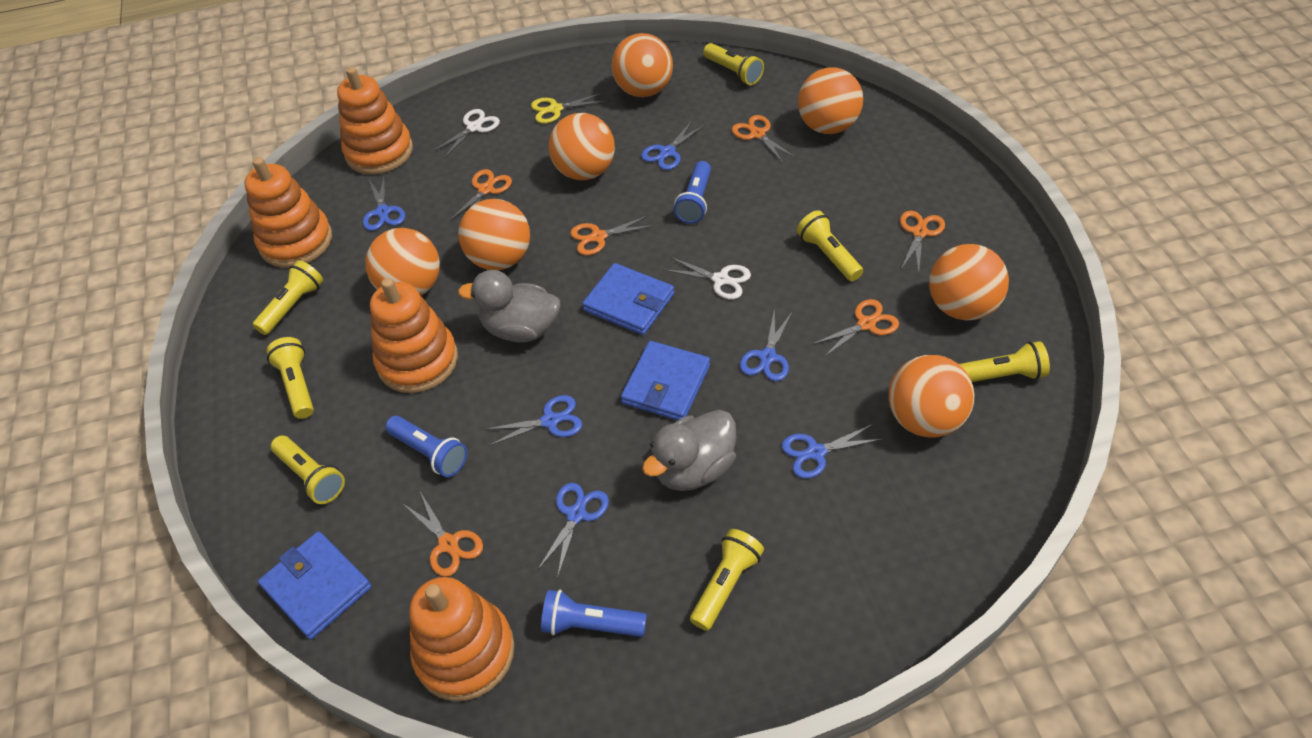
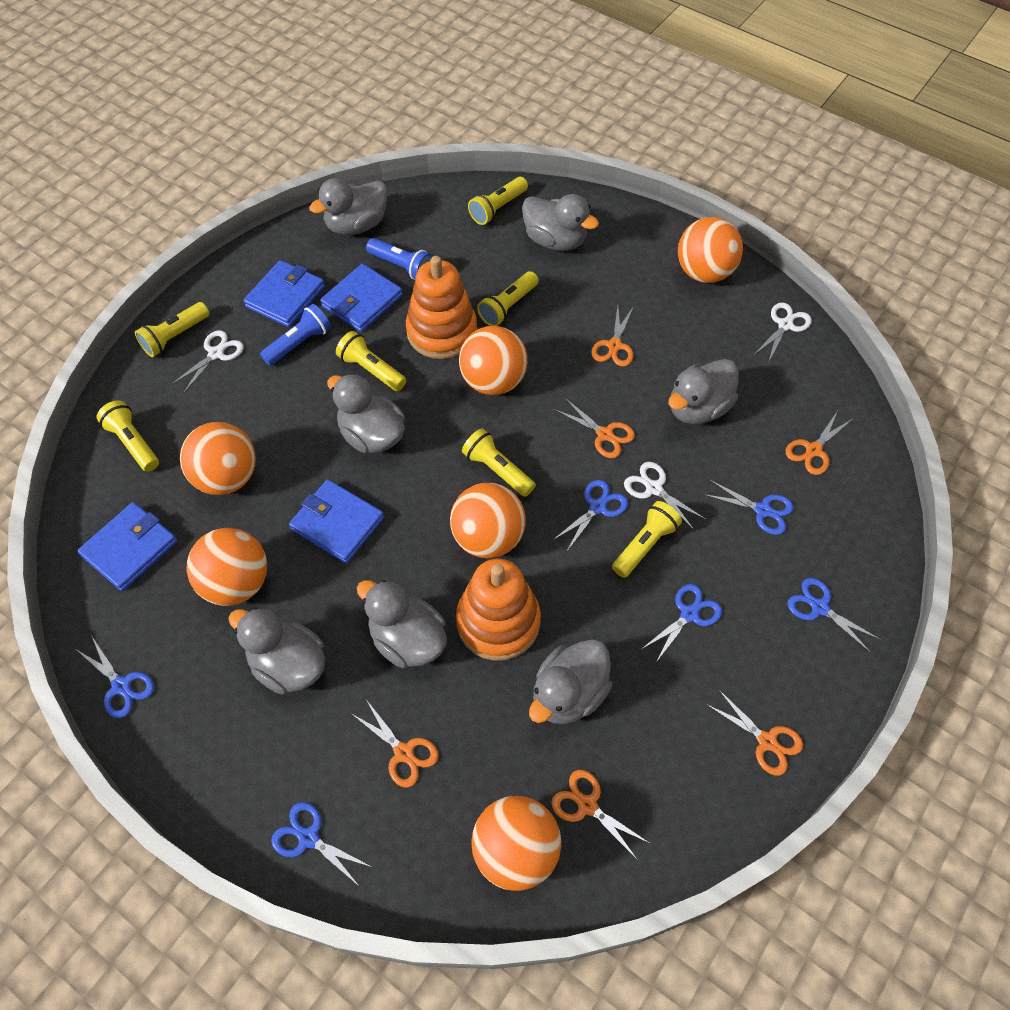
blue flashlight: [385,416,467,477] [541,590,647,637] [674,161,711,224] = 3 -> [260,304,331,366] [366,238,433,280] = 2
blue wallet: [258,531,371,640] [582,263,674,335] [621,341,710,420] = 3 -> [78,502,177,591] [243,260,325,327] [289,479,384,563] [320,264,403,332] = 4
grey duck: [458,270,560,343] [642,410,736,491] = 2 -> [228,607,325,695] [309,178,388,235] [327,373,405,453] [357,580,447,668] [522,194,599,251] [529,639,612,724] [668,359,739,424] = 7
orange ball: [365,228,440,296] [458,199,530,270] [549,113,615,180] [612,33,673,97] [798,67,863,134] [889,355,974,438] [929,244,1009,321] = 7 -> [180,422,256,495] [186,528,267,606] [450,483,526,558] [459,326,528,395] [471,796,561,891] [678,217,743,283] = 6
orange stacking toy: [244,157,332,268] [337,67,413,174] [370,278,458,393] [409,577,514,701] = 4 -> [406,256,477,359] [456,559,541,661] = 2
white scissors: [433,109,500,158] [664,257,751,299] = 2 -> [171,330,244,394] [624,462,706,530] [754,302,812,363] = 3
yellow scissors: [531,93,606,123] = 1 -> none = 0

